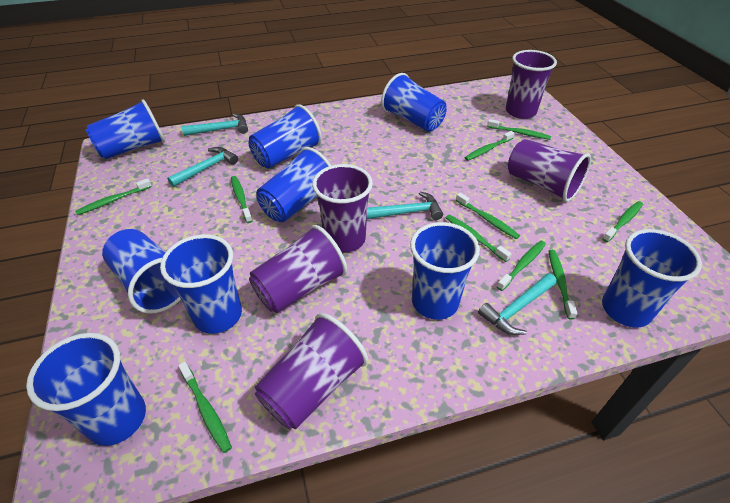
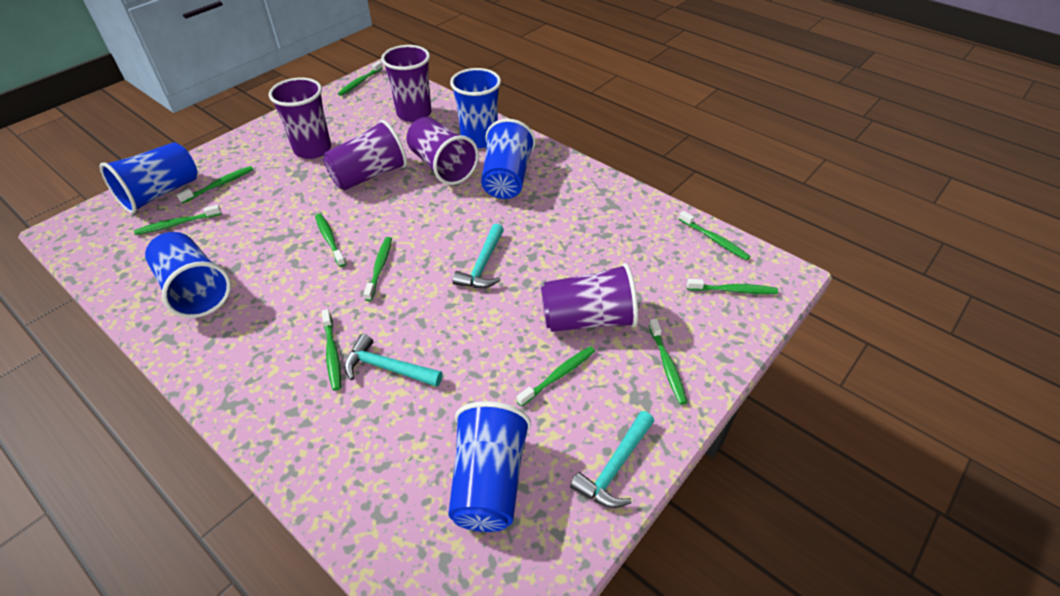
blue cup: [26,333,146,446] [86,99,165,159] [102,229,181,314] [160,234,242,334] [248,104,322,169] [257,147,331,222] [381,73,447,132] [410,222,480,320] [602,229,702,328] = 9 -> [100,142,197,214] [145,232,231,318] [448,401,531,532] [450,68,501,148] [481,119,535,199] = 5
turquoise hammer: [167,147,238,187] [182,114,248,136] [367,192,443,220] [478,273,557,335] = 4 -> [344,334,443,387] [452,224,504,288] [570,411,654,508] = 3

